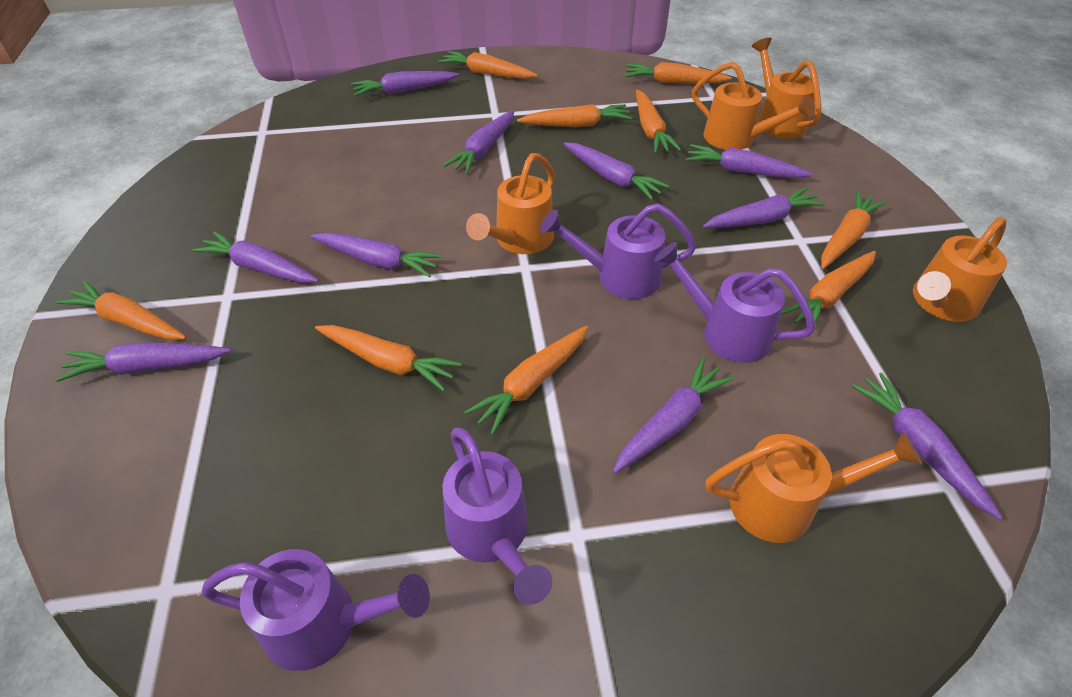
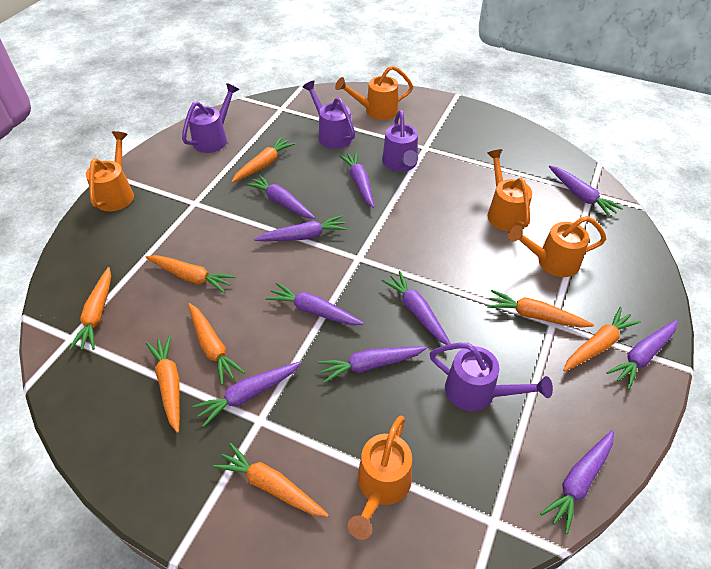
orange carrot: [57,280,187,340] [315,325,461,391] [438,51,538,79] [464,326,589,435] [517,104,632,127] [625,62,732,84] [636,90,681,154] [781,251,876,324] [821,191,886,269] = 9 -> [69,267,111,350] [145,255,236,293] [146,335,180,433] [188,303,245,385] [213,443,329,517] [231,137,295,183] [487,290,594,328] [563,307,641,371] = 8

